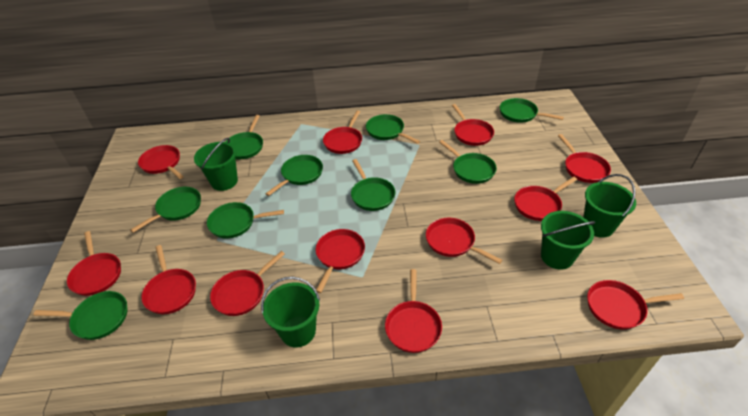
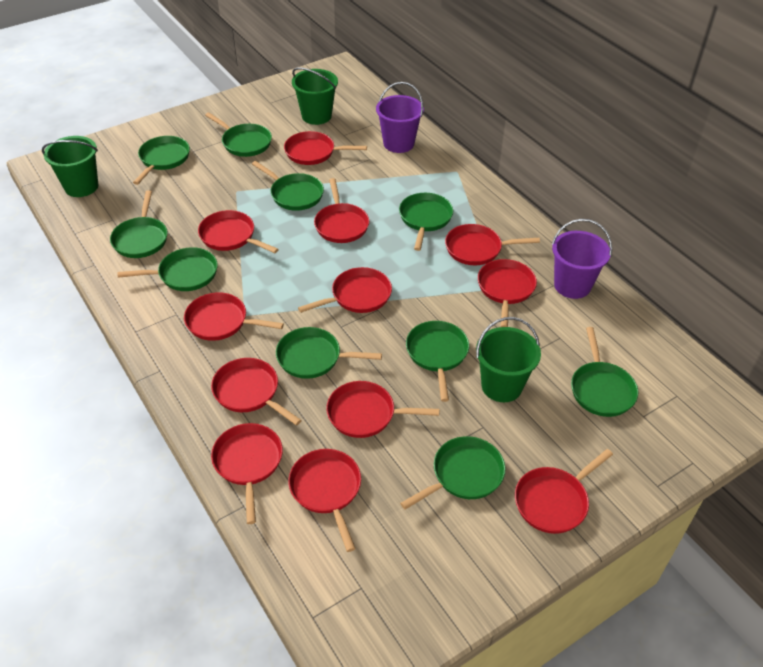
green bucket: [194,138,238,191] [261,276,320,347] [541,211,595,270] [583,174,636,238] = 4 -> [42,136,98,197] [292,68,338,125] [476,317,541,402] = 3
green pan: [33,291,128,340] [130,187,201,233] [207,202,284,239] [225,115,263,159] [265,155,323,196] [351,159,395,211] [366,114,420,144] [439,140,497,184] [500,98,564,123] = 9 -> [110,190,168,258] [117,247,218,291] [133,136,190,185] [205,112,272,157] [252,161,324,211] [276,327,382,379] [399,193,453,251] [400,436,506,510] [406,321,469,402] [571,327,638,417] = 10
purple bucket: none = 0 -> [376,82,424,153] [552,219,612,299] = 2

